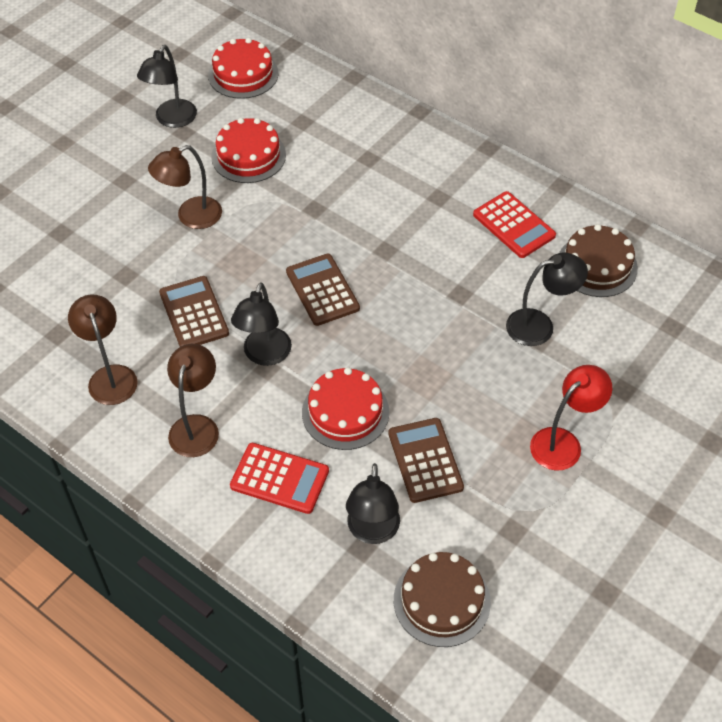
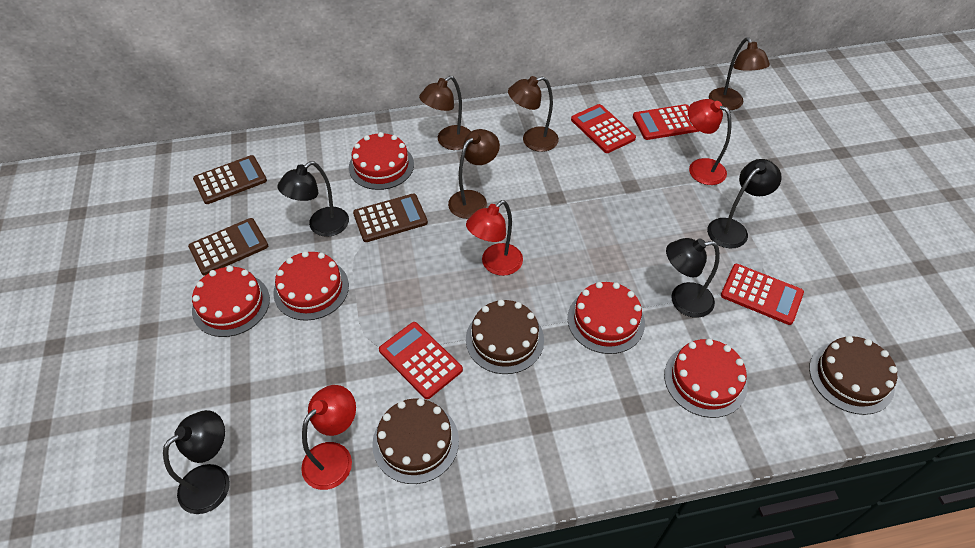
brown cake: [394,552,491,647] [559,224,638,297] = 2 -> [372,398,459,484] [466,300,544,374] [809,336,897,415] = 3
brown lamp: [68,295,138,405] [148,145,222,229] [167,344,219,457] = 3 -> [419,76,471,150] [448,129,500,219] [508,76,559,152] [709,37,770,110] = 4
red cake: [208,38,278,99] [211,118,286,183] [302,367,389,450] = 3 -> [192,266,270,337] [273,251,349,321] [349,132,414,190] [567,282,645,354] [664,339,747,418] = 5
red calculator: [230,443,329,514] [473,191,556,258] = 2 -> [379,322,463,399] [571,104,636,153] [633,104,699,140] [721,264,804,325] = 4
red lamp: [530,365,612,471] = 1 -> [301,385,356,490] [466,200,523,276] [688,99,732,185] = 3

